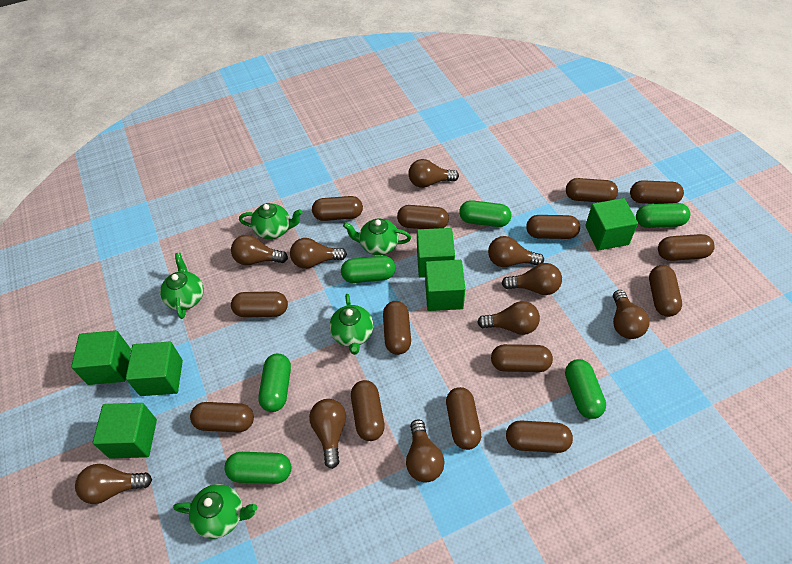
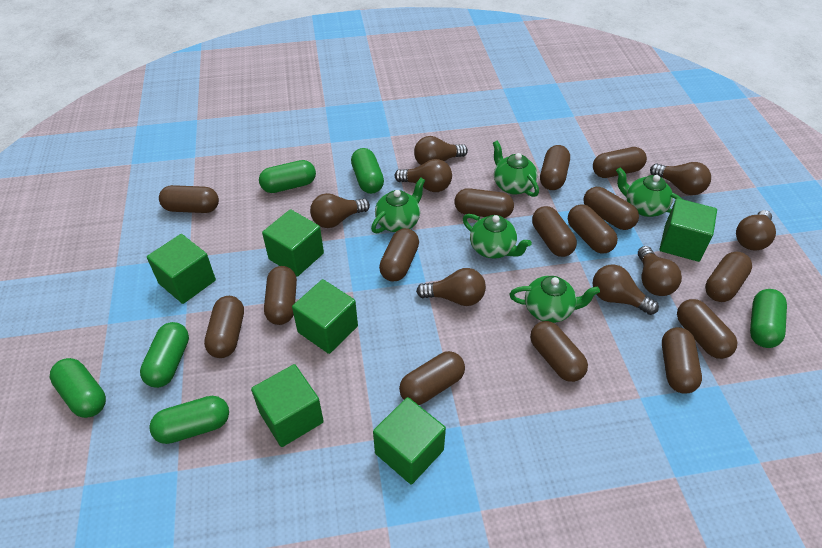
brown capsule: [190,402,254,432] [231,291,288,317] [312,196,363,221] [351,380,385,441] [383,301,411,355] [397,205,449,229] [446,387,481,450] [491,344,553,372] [506,421,573,453] [526,215,580,239] [566,178,618,202] [630,180,684,204] [649,265,682,317] [658,234,715,261] = 14 -> [159,185,219,213] [204,296,244,358] [264,266,297,325] [379,228,419,282] [399,351,465,405] [455,188,514,218] [530,321,588,382] [532,206,577,257] [540,145,570,190] [568,204,618,253] [583,187,639,230] [593,147,647,178] [662,327,702,394] [677,299,737,359] [705,252,752,302] = 15
brown light bulb: [75,464,152,504] [231,235,288,265] [290,238,347,269] [309,399,346,469] [406,420,445,482] [408,159,459,188] [477,301,540,335] [488,236,544,267] [502,263,562,295] [613,290,649,339] = 10 -> [310,193,370,228] [395,159,452,192] [414,136,468,165] [416,268,486,306] [593,264,659,315] [638,246,682,296] [650,162,711,195] [736,210,776,251] = 8

